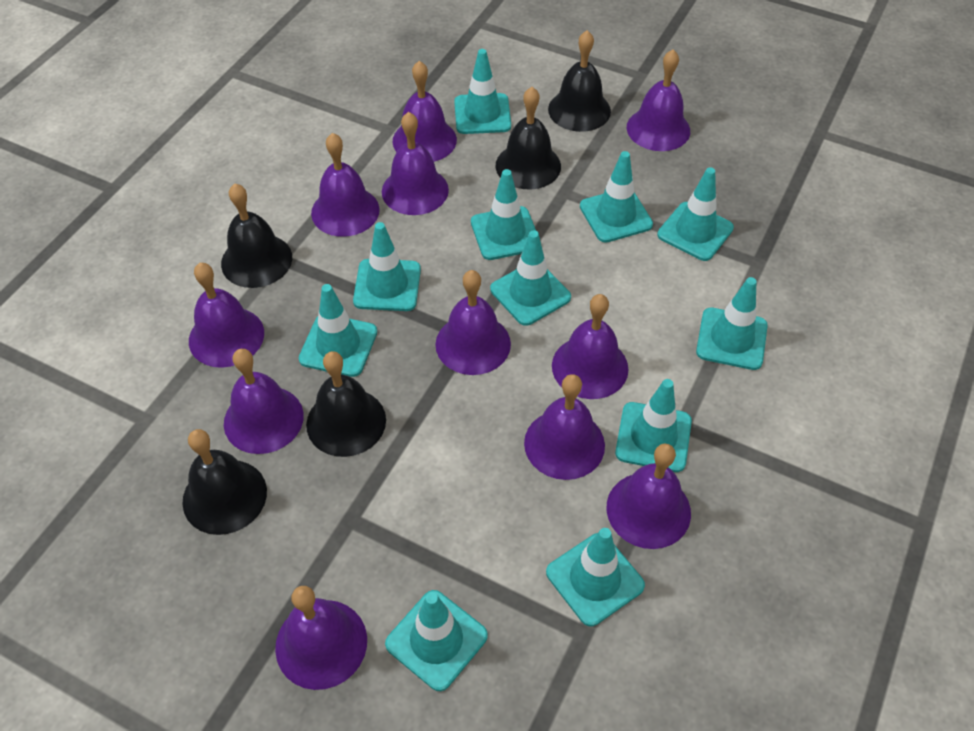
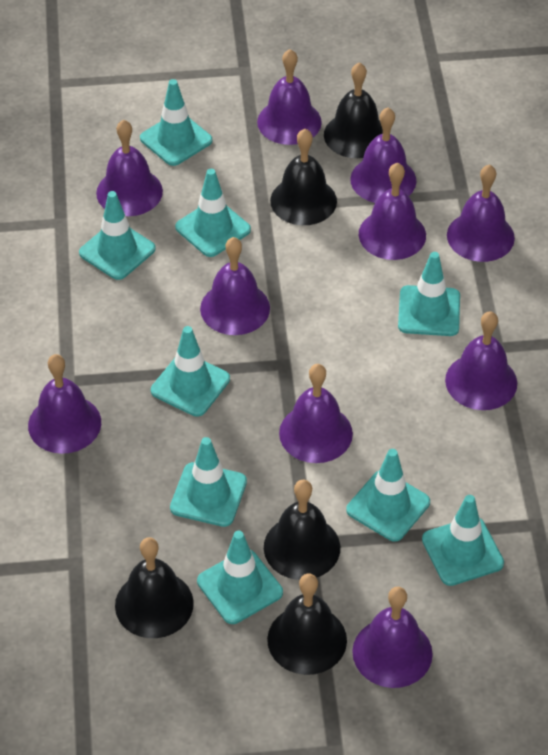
purple bell: [189,263,264,368] [224,349,304,454] [275,586,367,690] [311,133,380,237] [382,112,449,215] [392,61,457,162] [435,270,511,375] [524,374,605,480] [552,294,629,399] [606,443,691,549] [627,50,690,151] = 11 -> [28,354,101,454] [96,120,163,216] [200,237,270,335] [257,49,322,145] [279,364,353,463] [350,108,416,203] [352,587,433,688] [359,163,426,260] [445,311,517,410] [447,164,515,262] = 10
turquoise traffic cone: [299,284,377,377] [353,222,421,311] [385,590,488,691] [454,49,511,134] [471,169,541,260] [490,230,571,326] [546,528,645,626] [580,151,653,243] [615,379,692,472] [657,167,734,261] [696,277,768,370] = 11 -> [79,191,156,280] [140,79,213,166] [151,326,230,417] [170,437,247,527] [175,169,251,257] [197,531,283,624] [346,449,430,542] [398,252,460,336] [422,495,504,586] = 9

